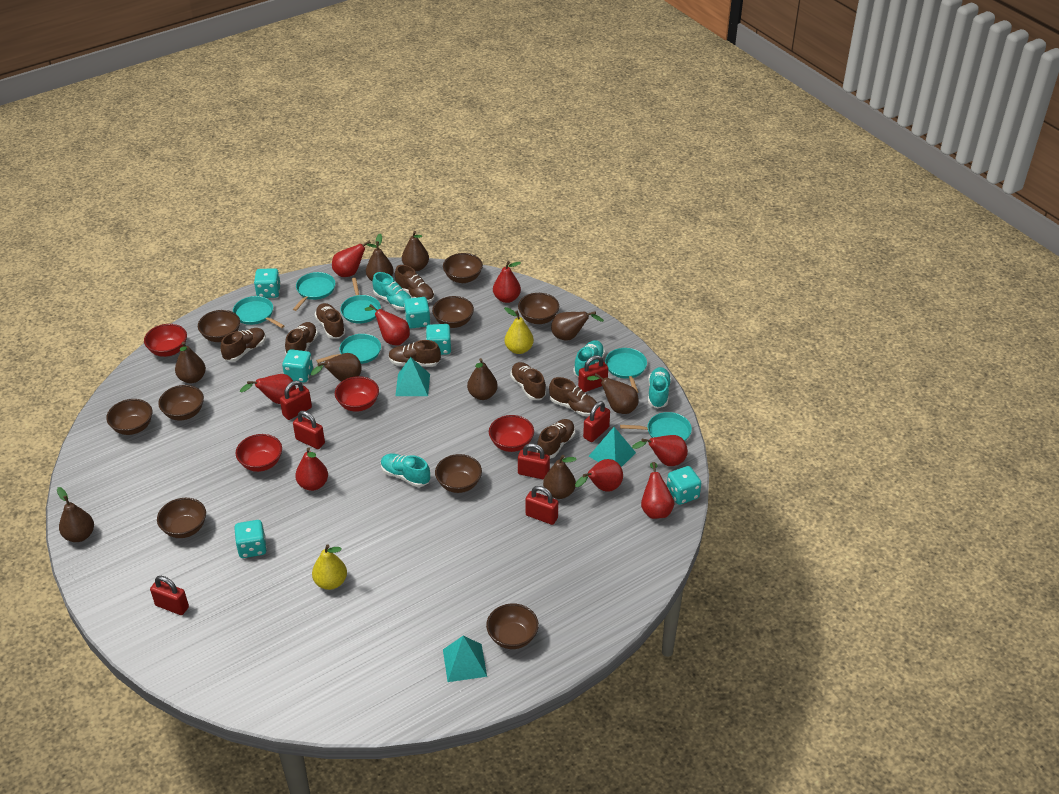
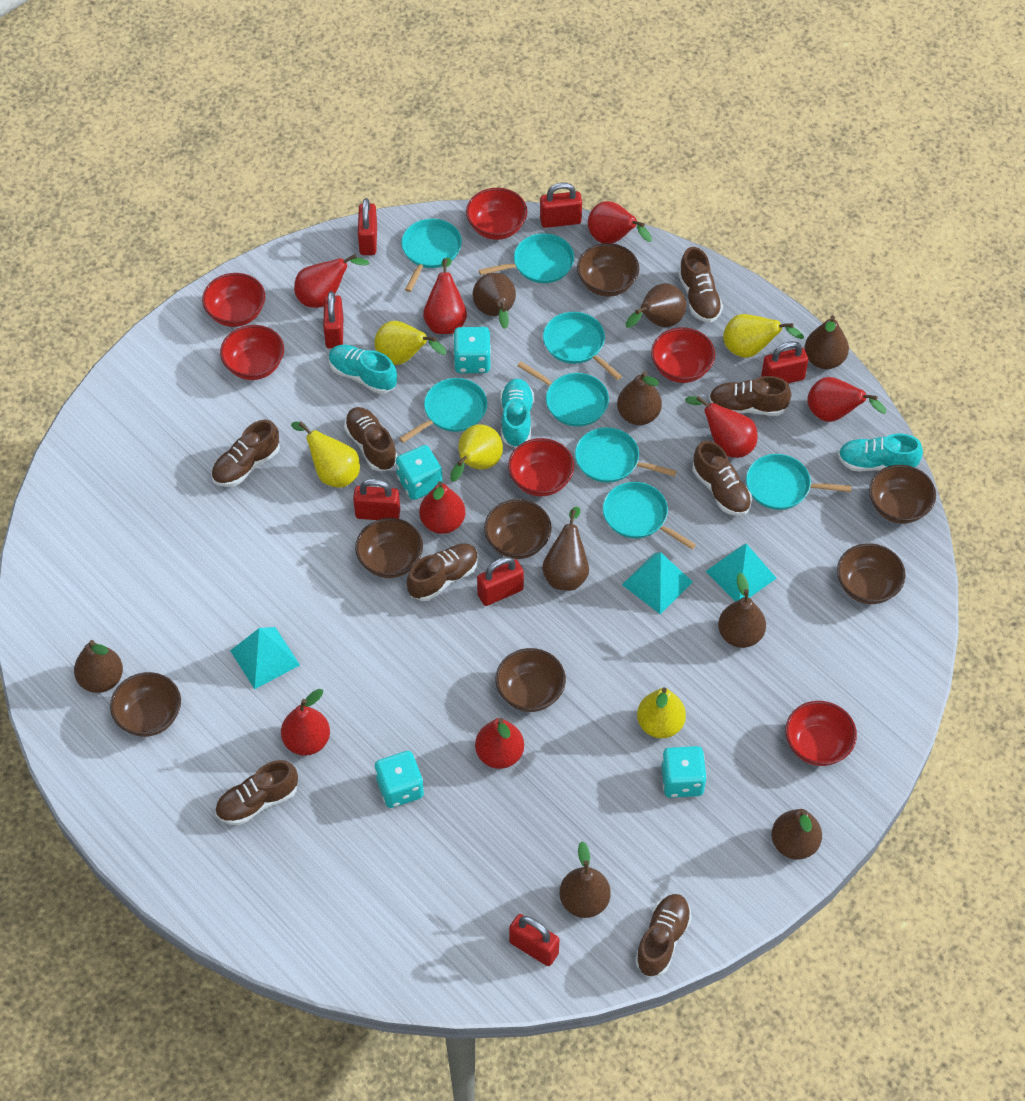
brown bowl: [106,399,152,435] [157,498,206,538] [158,385,204,421] [198,310,240,342] [432,296,474,328] [435,454,482,493] [443,253,483,283] [486,603,539,649] [518,293,559,324] = 9 -> [110,672,181,737] [355,518,423,578] [484,499,552,559] [496,648,566,712] [577,243,639,297] [837,543,906,604] [869,465,936,524] = 7
red bowl: [144,324,187,357] [235,434,282,472] [335,376,379,412] [489,415,534,452] = 4 -> [202,273,265,327] [220,325,284,380] [466,188,527,240] [508,438,574,496] [651,327,715,383] [785,701,857,766] = 6
turquoise dice: [234,520,267,558] [254,268,281,298] [282,349,313,383] [404,297,430,329] [426,324,451,355] [667,466,701,505] = 6 -> [375,751,424,808] [396,445,443,500] [453,327,491,373] [661,746,707,798] = 4
turquoise pan: [233,296,284,328] [293,272,335,311] [316,334,381,364] [340,278,381,324] [605,348,647,393] [620,412,692,441] = 6 -> [399,378,487,443] [401,219,462,292] [479,233,574,283] [517,362,609,426] [543,312,622,380] [575,427,676,483] [603,482,696,549] [746,454,852,510] = 8
turquoise shoe: [372,272,412,310] [381,453,430,487] [573,340,605,377] [648,367,671,408] = 4 -> [329,345,397,394] [500,378,534,448] [838,434,923,472] = 3
yellow pear: [312,545,347,590] [504,307,534,354] = 2 -> [291,421,360,488] [374,321,446,365] [450,424,503,482] [637,687,686,738] [723,314,804,358] = 5

